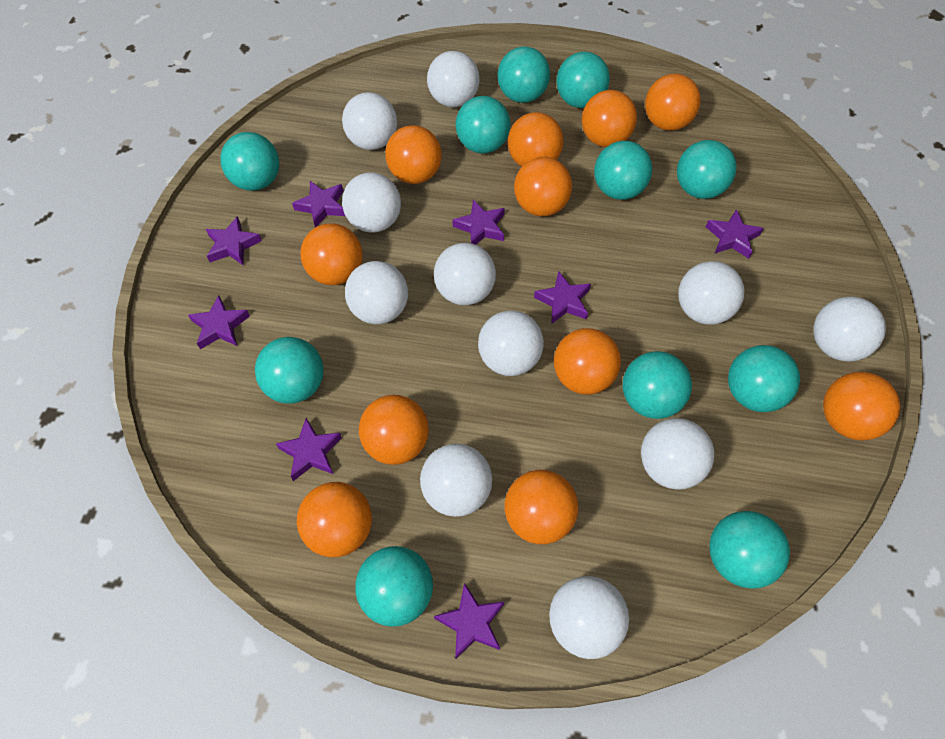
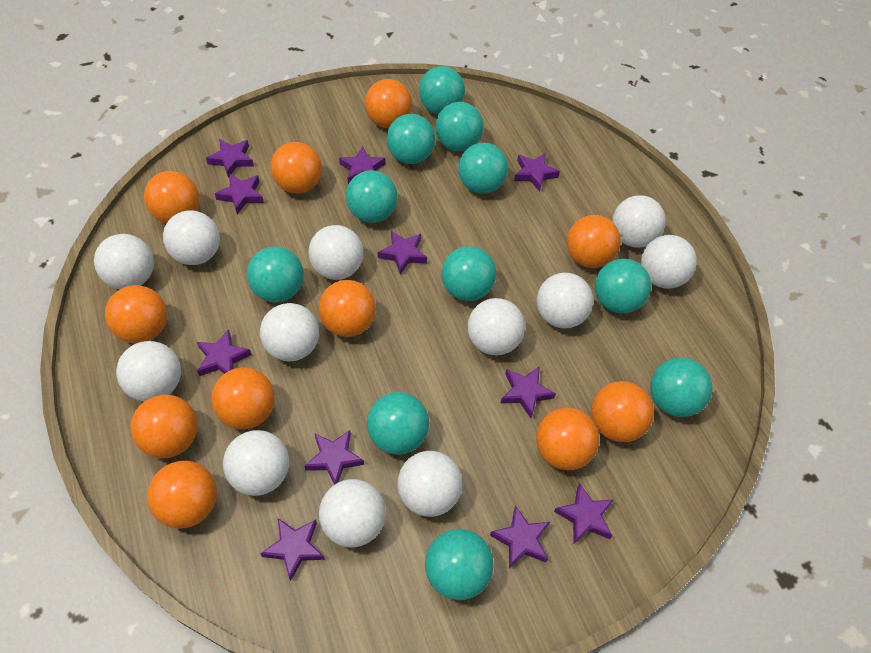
purple star: [188,295,250,349] [206,216,262,266] [276,418,342,481] [292,181,345,227] [434,583,504,659] [453,200,505,245] [534,271,591,323] [706,209,764,259] = 8 -> [197,329,251,376] [206,139,254,178] [215,174,264,214] [260,518,325,581] [304,430,364,485] [339,146,385,184] [378,231,427,275] [490,506,550,569] [501,366,556,418] [514,153,560,192] [554,483,613,544] = 11
white ball: [342,92,397,150] [342,172,401,232] [345,261,408,324] [420,444,492,517] [427,51,480,107] [434,243,496,305] [478,311,544,376] [549,576,629,659] [641,418,714,490] [678,261,744,325] [813,297,886,362] = 11 -> [94,234,154,289] [116,341,181,402] [163,210,220,265] [223,430,289,496] [260,303,319,362] [308,225,363,280] [319,479,386,547] [397,451,462,517] [468,298,525,355] [537,273,593,329] [612,195,666,248] [641,235,697,289] = 12

